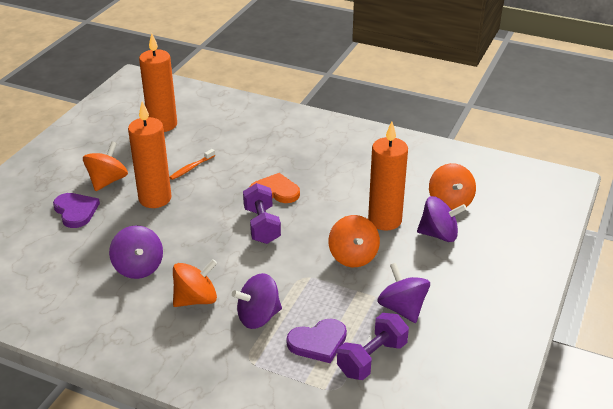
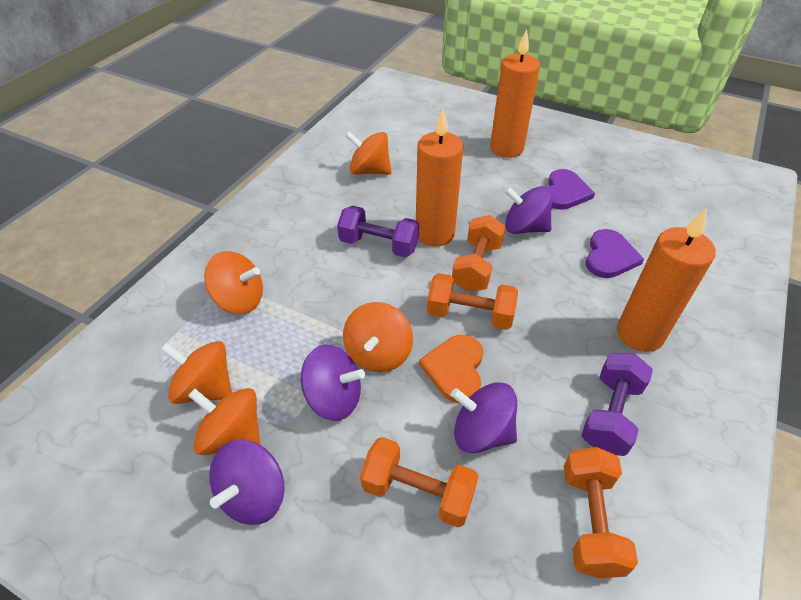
orange dumbbell: none = 0 -> [360,437,479,527] [427,273,518,330] [452,215,506,292] [563,447,638,578] = 4
orange spinning top: [83,141,128,191] [173,259,217,307] [328,215,380,267] [429,163,476,210] = 4 -> [160,341,232,404] [188,388,261,455] [204,251,263,314] [343,302,413,372] [345,131,391,175] = 5
orange toothbrush: [169,149,215,180] = 1 -> none = 0

